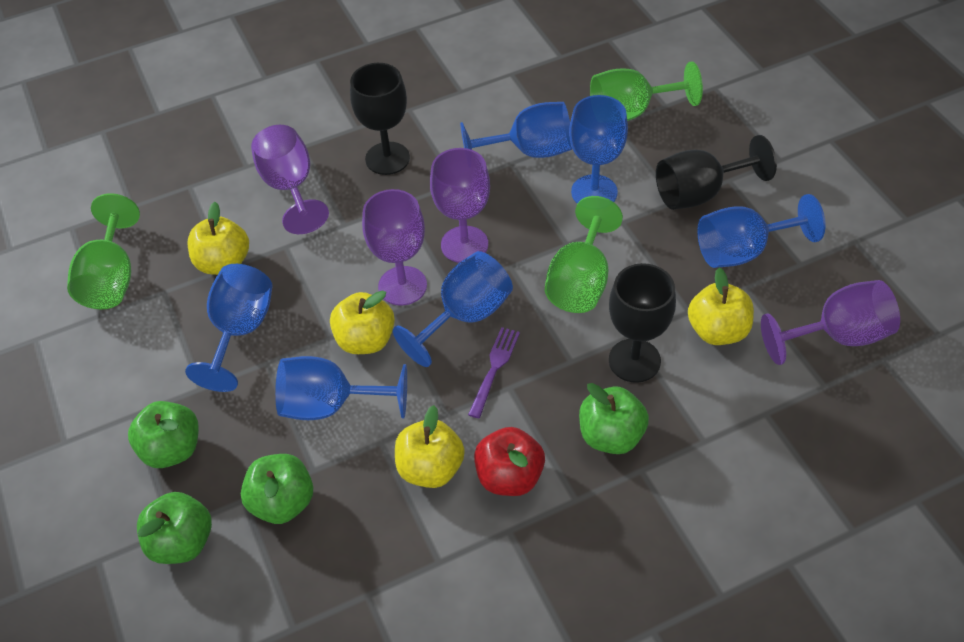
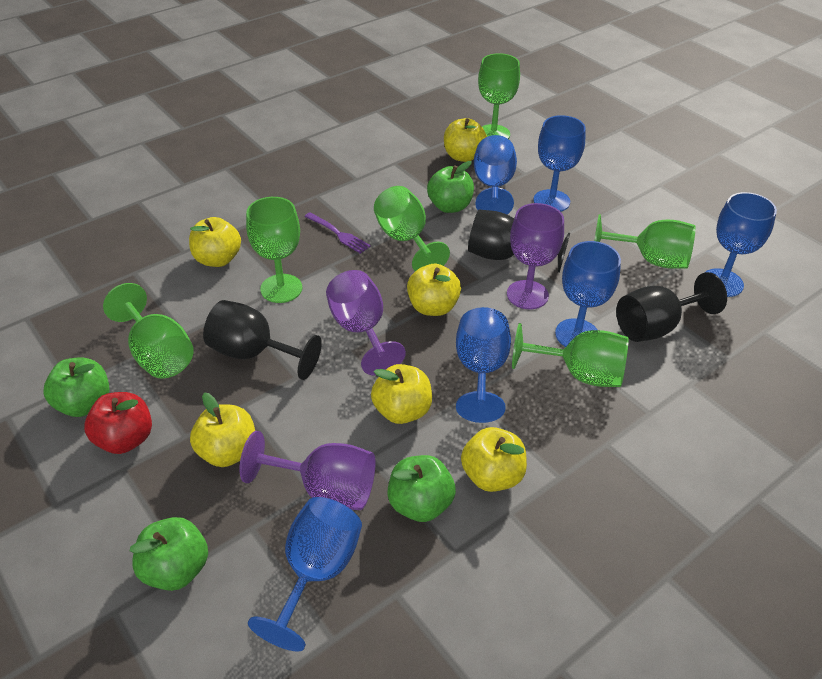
green goblet: [67,193,140,309] [545,196,623,313] [590,62,703,121] = 3 -> [103,283,194,379] [246,197,302,303] [374,186,450,271] [478,53,520,139] [512,323,629,387] [594,214,696,269] = 6
purple goblet: [251,125,329,234] [362,189,427,306] [430,148,490,263] [761,280,900,365] = 4 -> [240,431,375,510] [326,270,406,376] [507,203,564,309] = 3
yellow apple: [188,202,249,275] [330,290,395,354] [395,405,465,488] [688,268,754,345] = 4 -> [189,217,241,267] [190,392,255,467] [371,364,432,424] [407,264,461,316] [444,118,487,162] [461,427,527,492] = 6

